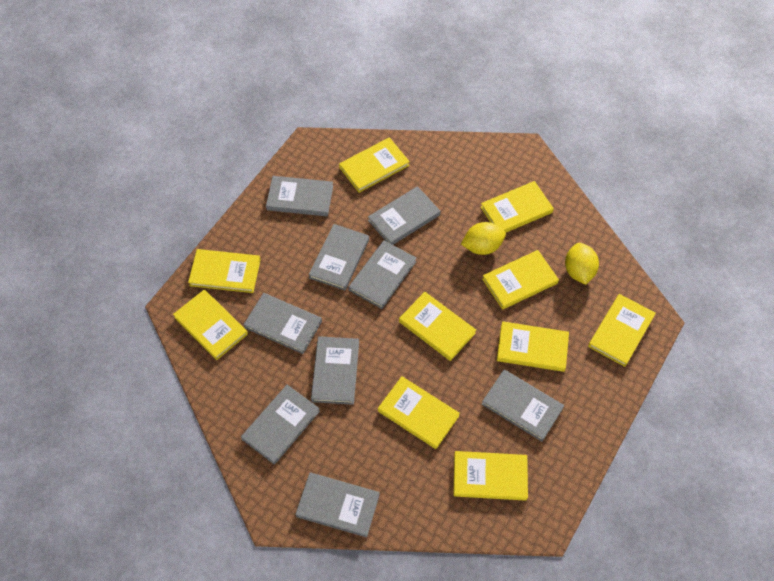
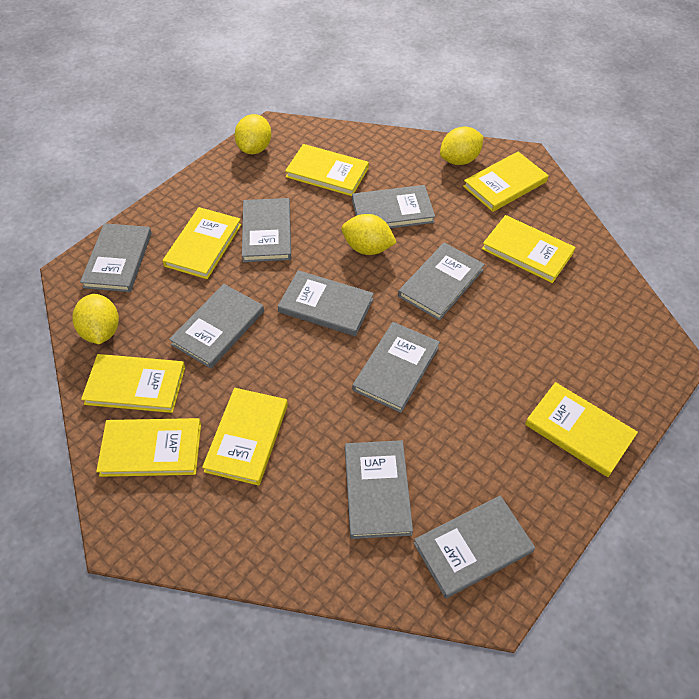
yellow book: [173,290,248,360] [188,249,261,293] [339,137,410,193] [378,376,460,449] [399,292,476,361] [453,451,528,501] [480,181,554,233] [482,250,559,310] [497,321,569,372] [588,294,656,367] = 10 -> [81,354,185,413] [96,418,201,477] [162,207,241,279] [202,388,288,486] [285,144,369,196] [463,152,549,212] [482,215,576,283] [525,382,638,477] = 8
yellow lemon: [461,222,506,255] [565,243,599,285] = 2 -> [73,294,119,344] [235,114,271,154] [341,214,397,255] [440,127,484,165] = 4

